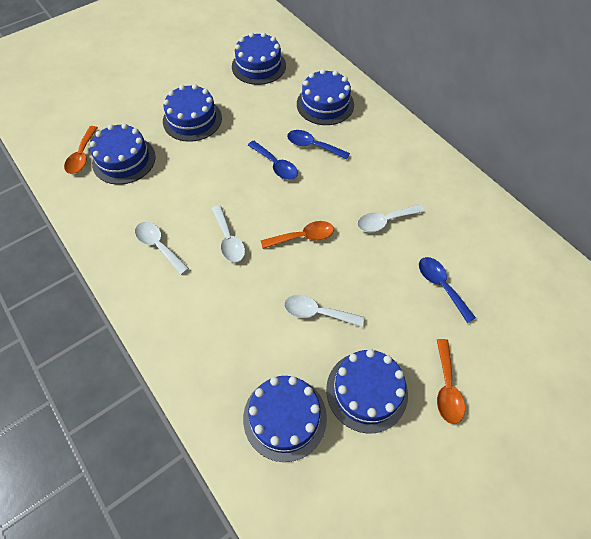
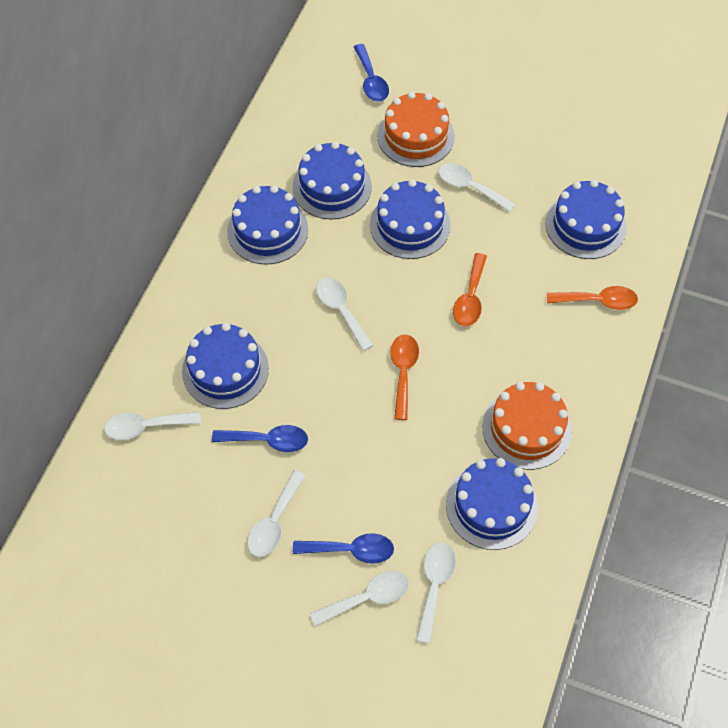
orange cake: none = 0 -> [378,91,455,167] [482,382,572,470] = 2
white spoon: [135,222,189,275] [211,205,245,263] [284,295,364,327] [357,204,425,232] = 4 -> [104,412,201,440] [247,470,306,557] [310,571,409,626] [316,278,374,351] [416,543,456,644] [439,163,515,212] = 6

